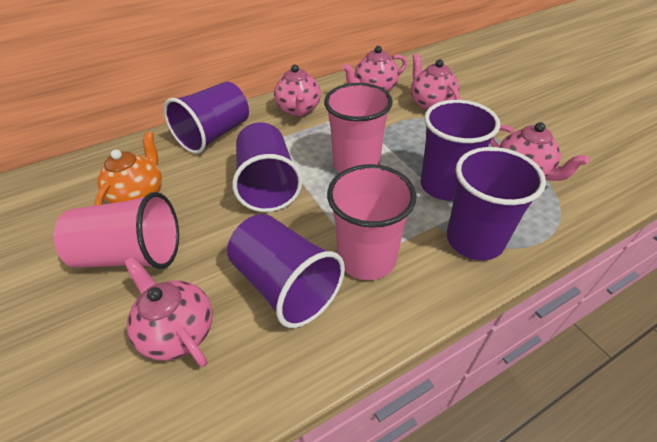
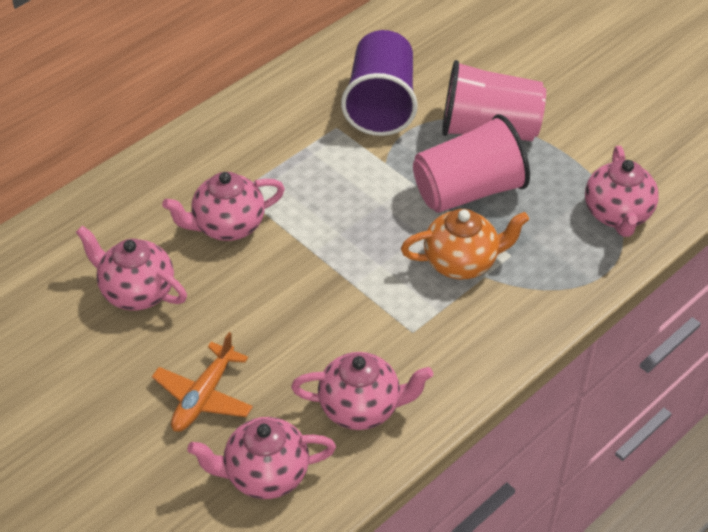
orange plane: none = 0 -> [152,332,253,432] = 1
pink cup: [54,192,179,269] [324,83,393,173] [327,164,417,280] = 3 -> [413,114,530,213] [442,60,546,141] = 2
purple cup: [164,82,249,154] [227,214,345,328] [232,122,303,212] [421,100,500,201] [447,147,546,260] = 5 -> [341,30,418,136] = 1

